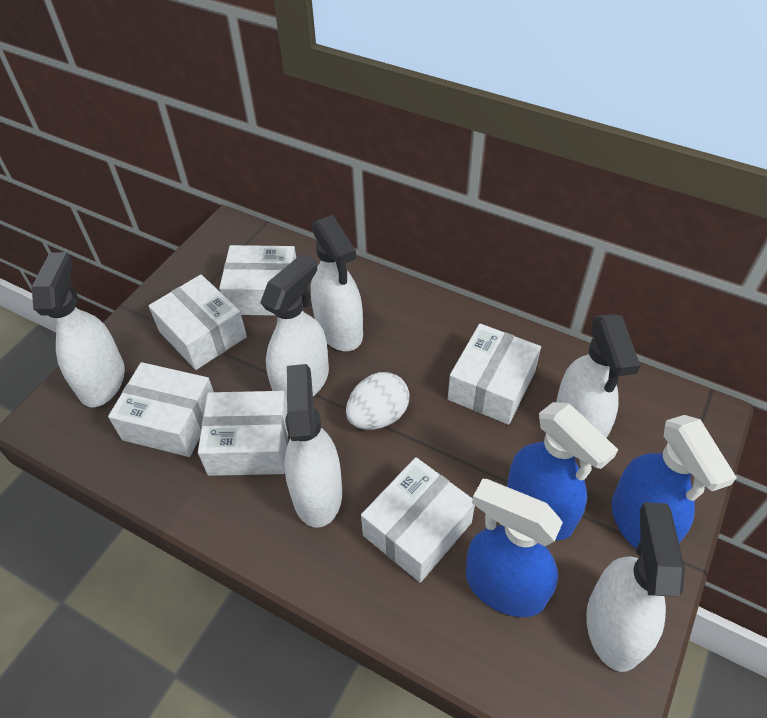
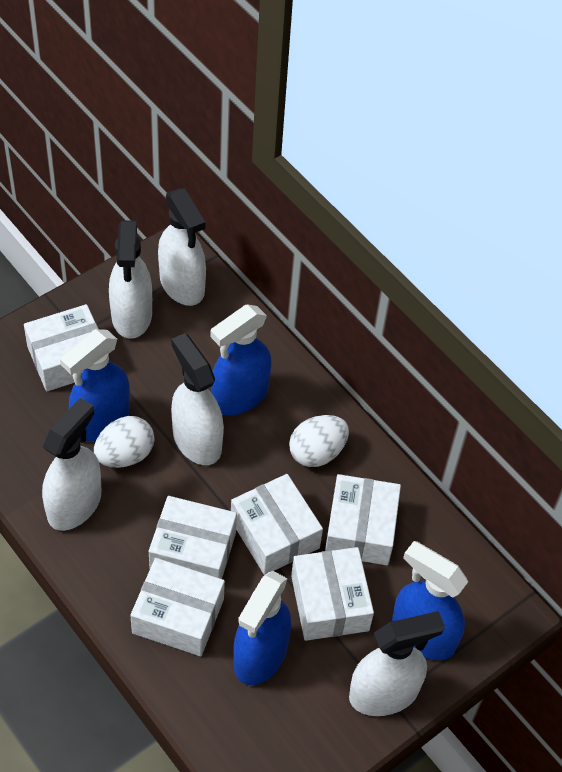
blue spray bottle: [466,479,563,617] [507,402,618,540] [611,415,737,549] = 3 -> [60,329,130,442] [210,304,272,415] [233,571,291,685] [392,541,468,660] = 4
white egg: [346,372,409,430] = 1 -> [94,416,154,468] [289,415,349,467] = 2
white spray bottle: [32,252,125,408] [260,254,329,401] [284,364,342,528] [311,215,363,351] [556,314,641,438] [586,502,685,672] = 6 -> [42,398,102,531] [109,220,152,339] [158,189,206,306] [171,333,224,465] [349,611,445,716] = 5

